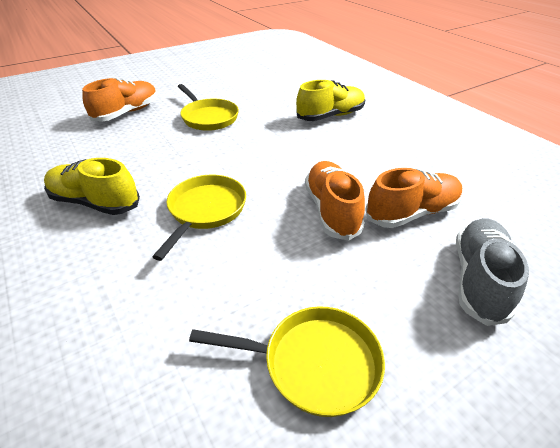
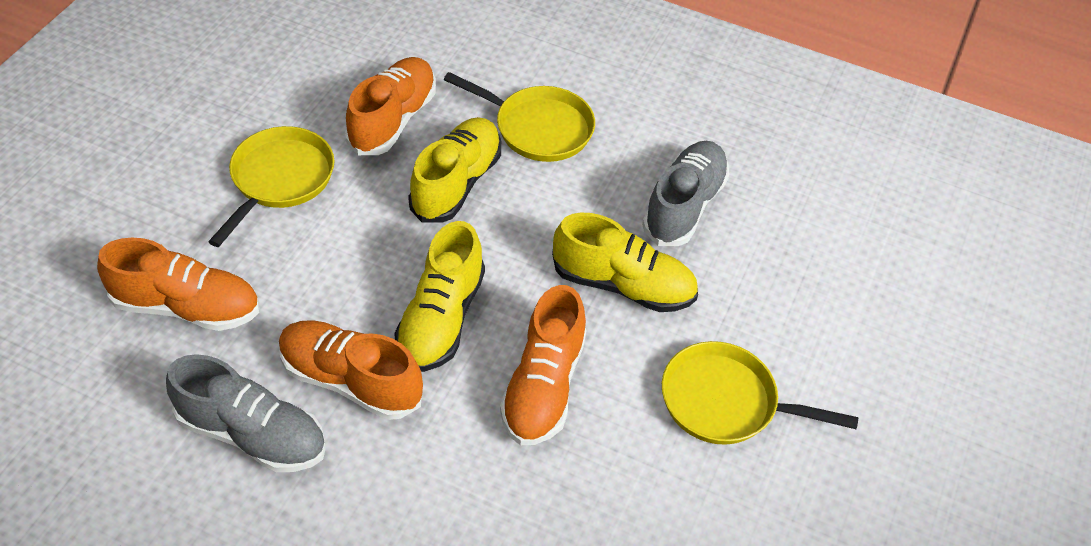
grey shoe: [456,218,529,326] = 1 -> [166,354,326,472] [642,141,730,246] = 2
orange shoe: [82,78,157,122] [305,161,365,241] [365,168,463,228] = 3 -> [97,238,259,331] [279,320,423,420] [345,57,436,155] [500,285,587,445] = 4
yellow shoe: [44,158,140,215] [296,80,365,121] = 2 -> [394,221,485,372] [408,117,501,223] [552,213,698,312] = 3

